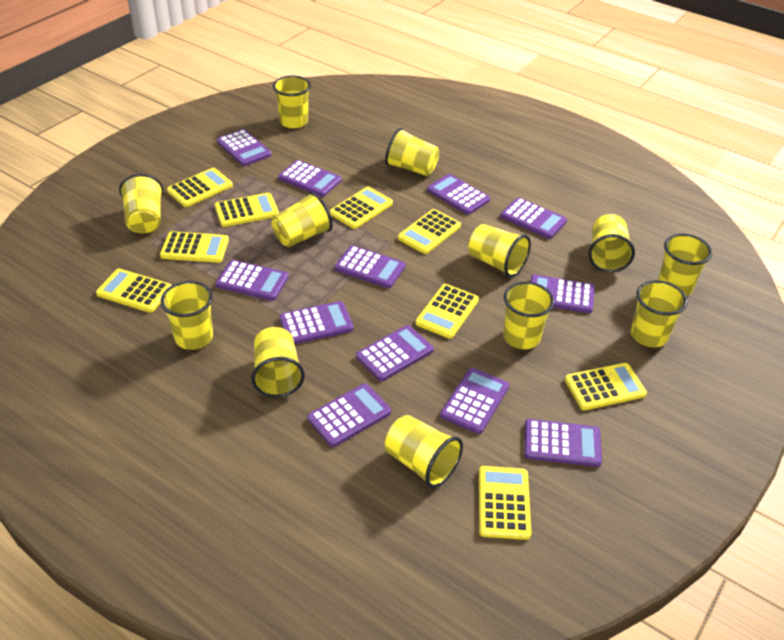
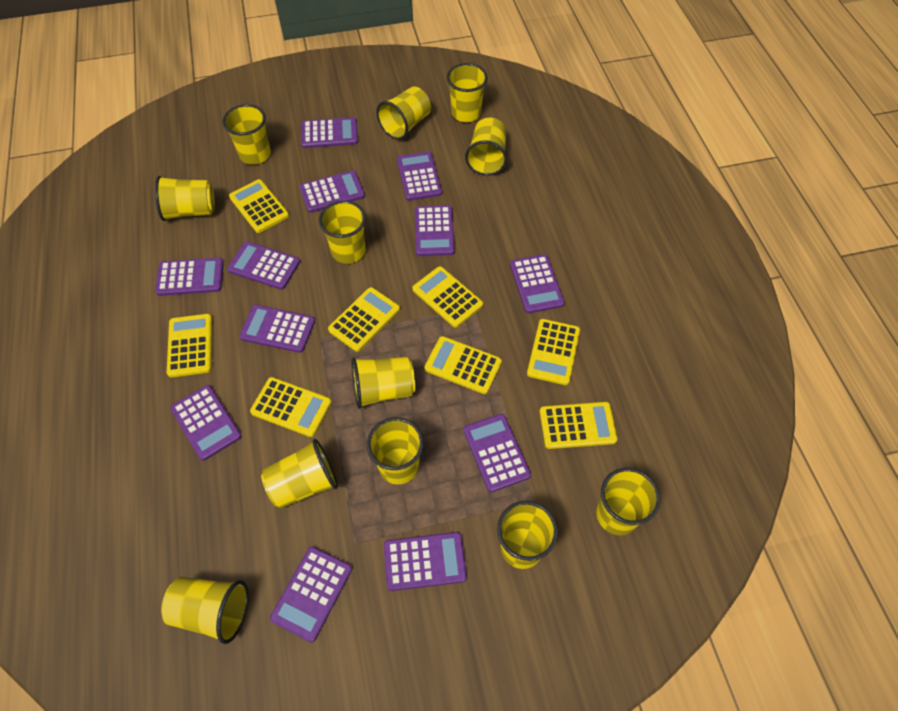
yellow calculator: [96,269,172,313] [160,231,229,263] [167,168,233,207] [215,193,279,227] [330,187,393,229] [398,209,461,254] [415,284,479,339] [479,466,531,540] [565,363,647,410] = 9 -> [167,314,212,377] [229,179,289,233] [250,377,332,437] [328,287,400,352] [412,266,483,328] [424,336,502,394] [527,319,580,385] [540,402,617,449] = 8

